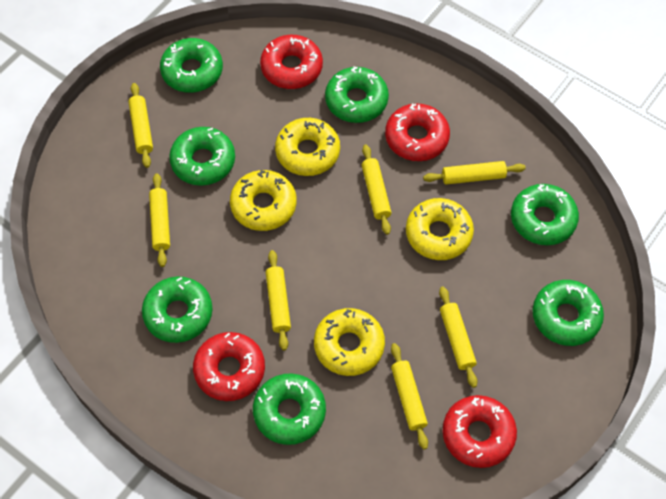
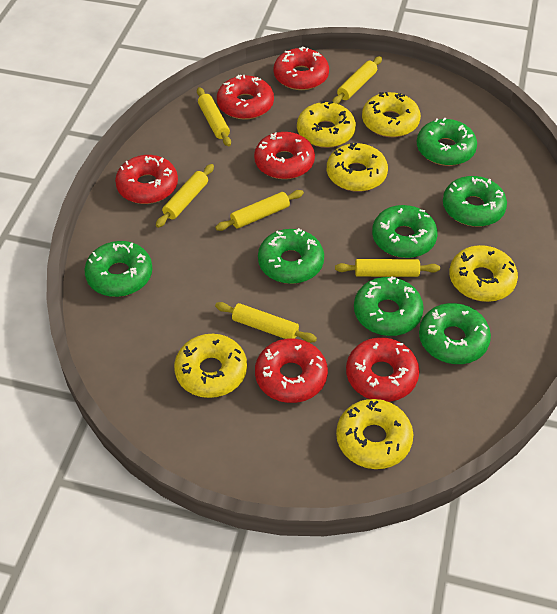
red donut: [193,332,265,401] [260,35,323,89] [385,103,450,161] [443,395,517,468] = 4 -> [115,155,178,204] [217,75,274,120] [254,132,315,179] [255,338,328,403] [273,46,329,90] [346,338,419,402] = 6
yellow donut: [230,170,297,231] [275,118,340,176] [314,308,385,376] [406,198,474,260] = 4 -> [174,334,247,398] [297,101,356,148] [327,143,388,192] [336,399,413,469] [362,92,421,137] [449,245,518,302] = 6
yellow rolling pin: [128,83,153,168] [149,173,170,267] [266,250,291,350] [362,145,391,235] [391,343,428,450] [423,161,526,185] [439,287,478,388] = 7 -> [156,164,214,228] [197,87,231,147] [215,190,304,231] [215,302,317,343] [332,56,382,104] [335,259,440,277] = 6

